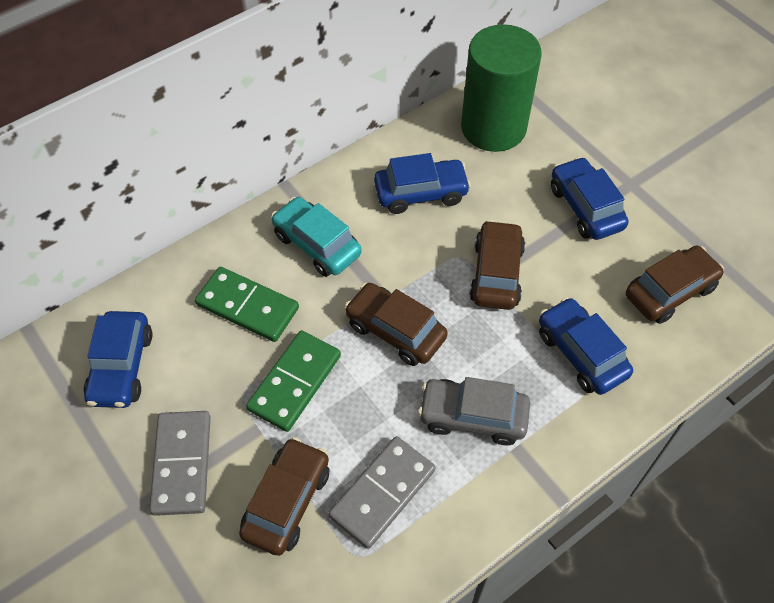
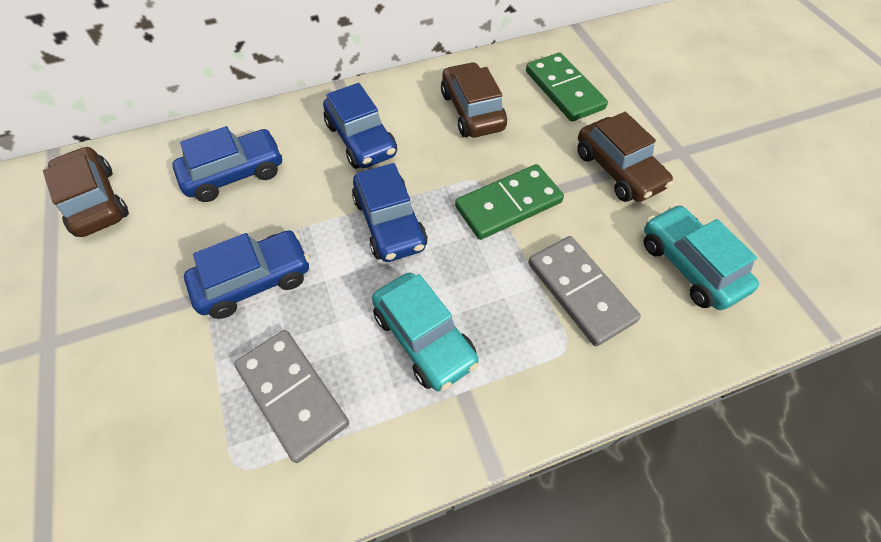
brown car: [239,437,329,556] [344,283,448,366] [469,220,525,310] [626,246,724,324] = 4 -> [43,146,129,237] [441,62,507,137] [577,112,673,202] = 3
green cylinder: [461,24,542,152] = 1 -> none = 0
grey car: [418,377,530,445] = 1 -> none = 0
turquoise car: [271,197,362,277] = 1 -> [372,273,479,391] [644,204,759,310] = 2

